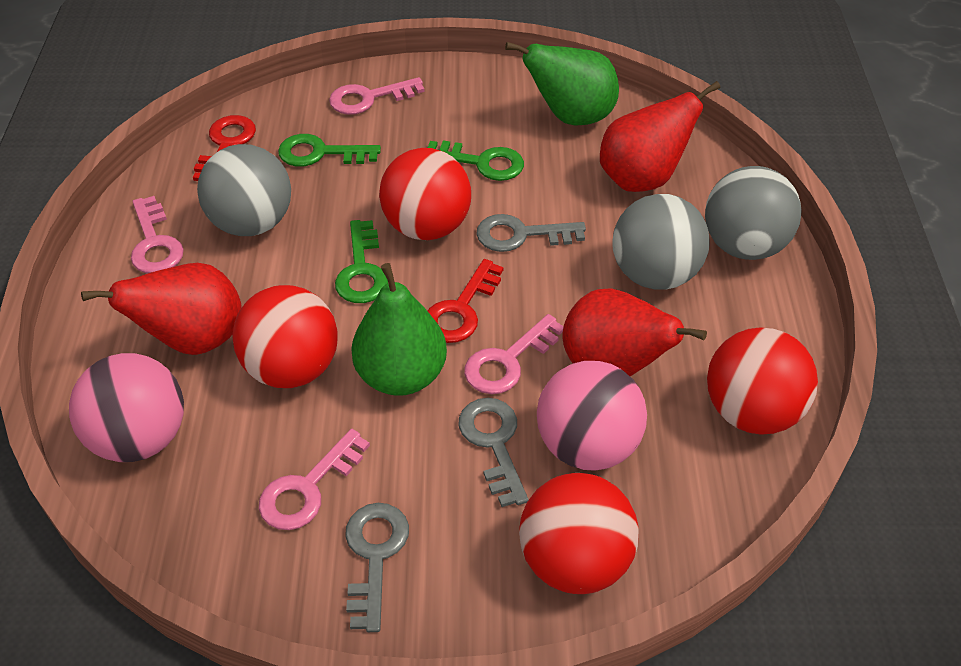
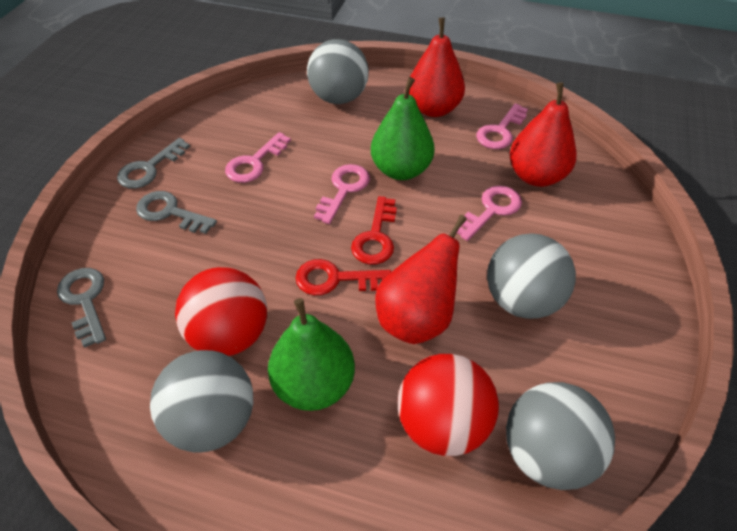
green key: [278,134,381,167] [335,220,388,303] [427,140,524,181] = 3 -> none = 0
grey ball: [197,144,291,236] [612,194,709,290] [705,166,802,260] = 3 -> [150,350,253,453] [307,39,369,104] [487,233,576,319] [506,382,615,490] = 4
pink ball: [69,353,184,462] [537,361,647,471] = 2 -> none = 0
red ball: [232,285,338,388] [379,148,471,240] [519,473,639,594] [707,327,818,435] = 4 -> [175,267,267,356] [398,354,499,456] = 2

